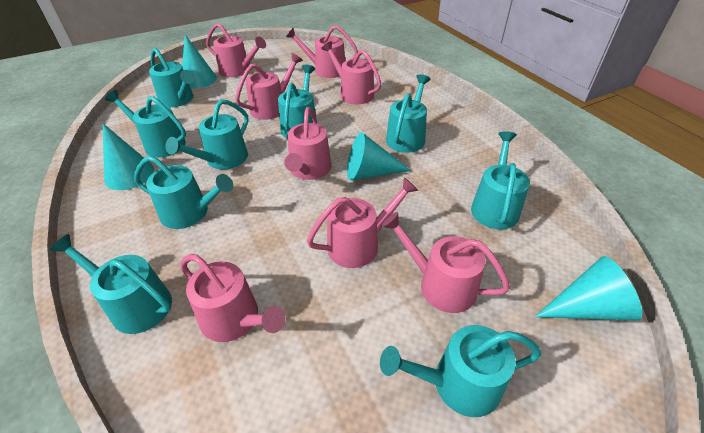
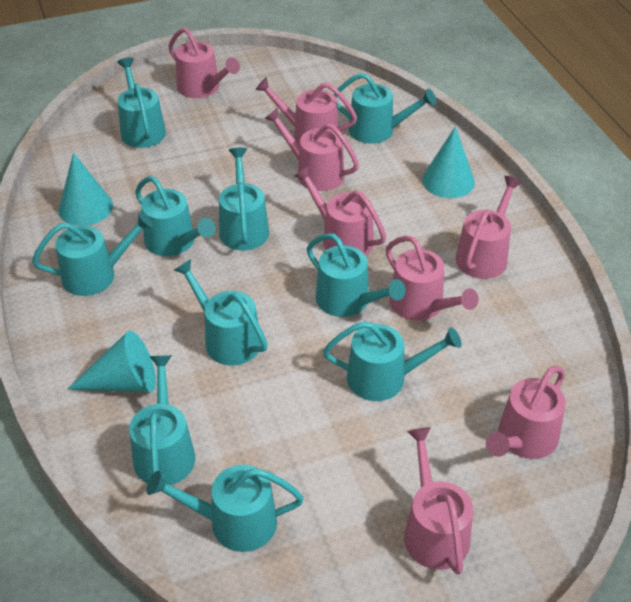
turquoise cone: [103,123,154,190] [182,34,217,89] [347,132,411,180] [535,256,642,320] = 4 -> [58,153,113,226] [67,331,156,392] [422,126,475,198] = 3
turquoise watering can: [50,234,172,334] [105,90,186,158] [134,156,233,229] [149,48,195,107] [165,99,248,169] [278,65,316,139] [380,325,541,417] [386,74,431,153] [471,131,530,229] = 9 -> [32,212,154,296] [117,58,166,148] [129,355,195,485] [135,176,216,256] [146,465,304,552] [174,259,268,365] [219,148,269,250] [307,233,406,317] [323,321,462,401] [334,73,436,144] = 10

